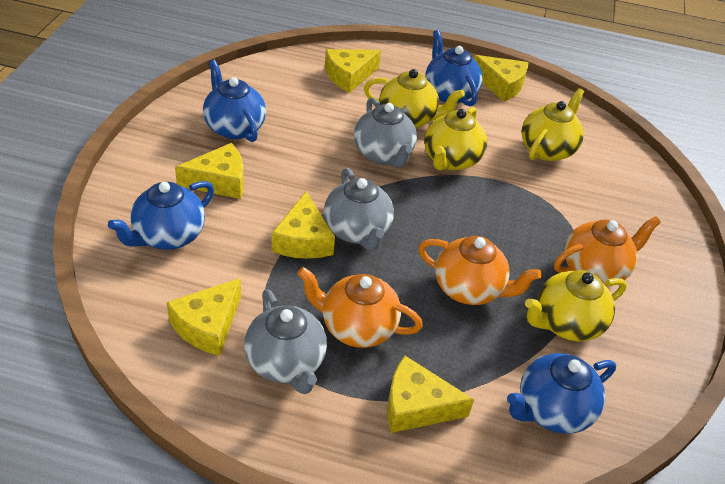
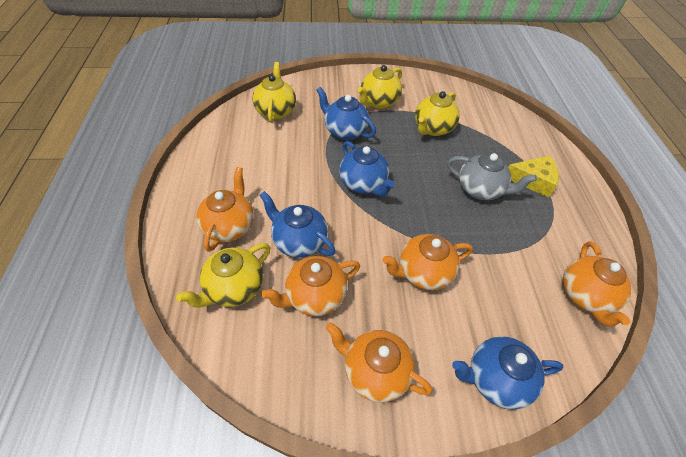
grey teapot: [244,289,327,394] [324,168,394,251] [354,97,417,168] = 3 -> [447,153,537,200] = 1
orange teapot: [297,267,423,348] [418,236,542,305] [554,216,661,286] = 3 -> [196,167,254,252] [261,256,360,316] [326,322,432,403] [382,234,473,290] [563,241,631,327] = 5
yellow cheese: [167,278,241,356] [175,143,244,199] [272,192,335,259] [325,49,381,93] [387,356,474,433] [474,55,529,102] = 6 -> [508,155,559,198] = 1

